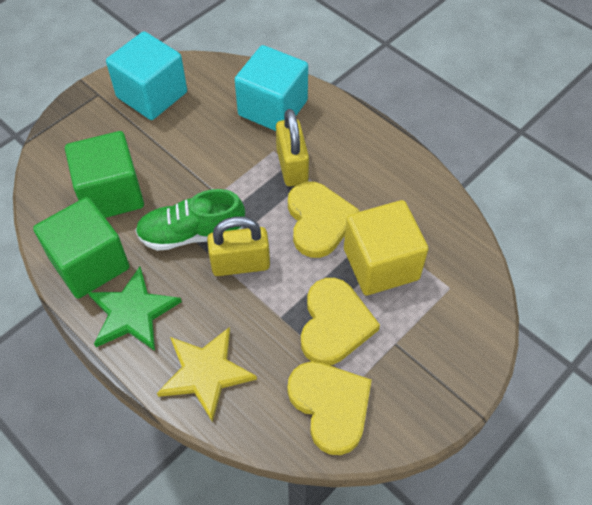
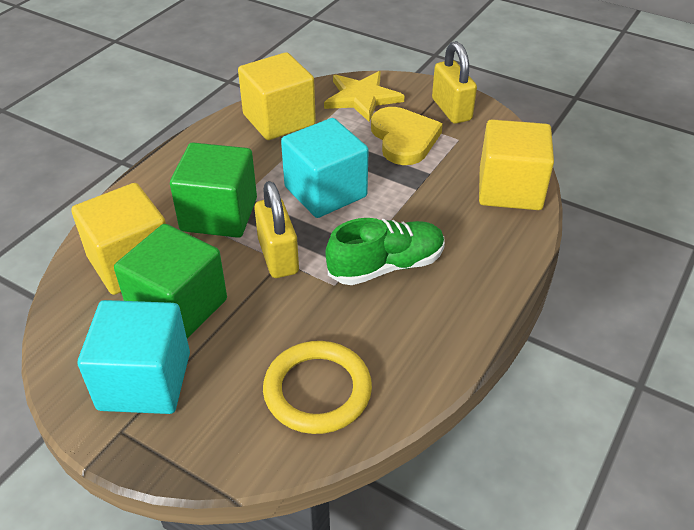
green star: [88,267,182,351] = 1 -> none = 0
yellow cube: [344,200,429,295] = 1 -> [71,183,166,295] [238,52,316,140] [479,119,554,210] = 3
yellow heart: [287,361,372,455] [288,181,360,258] [301,278,380,365] = 3 -> [371,107,443,165] = 1
yellow ring: none = 0 -> [263,341,372,434] = 1

